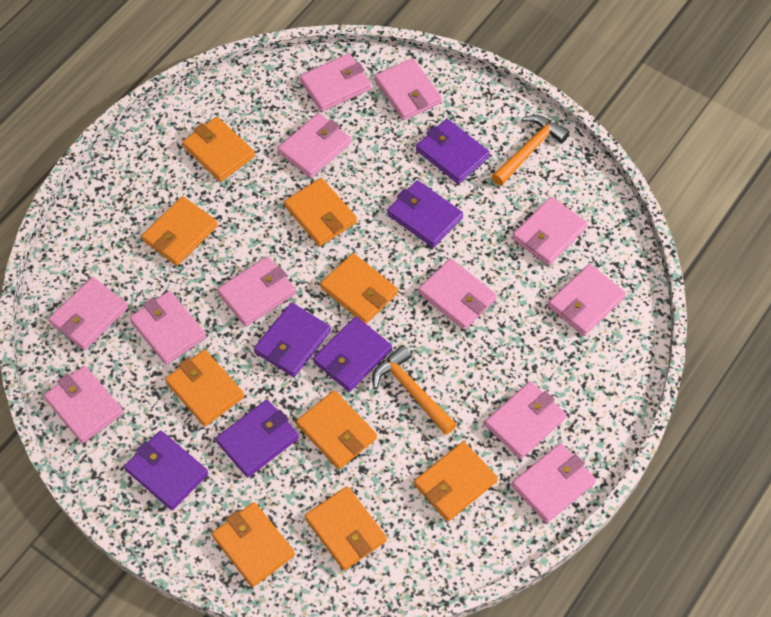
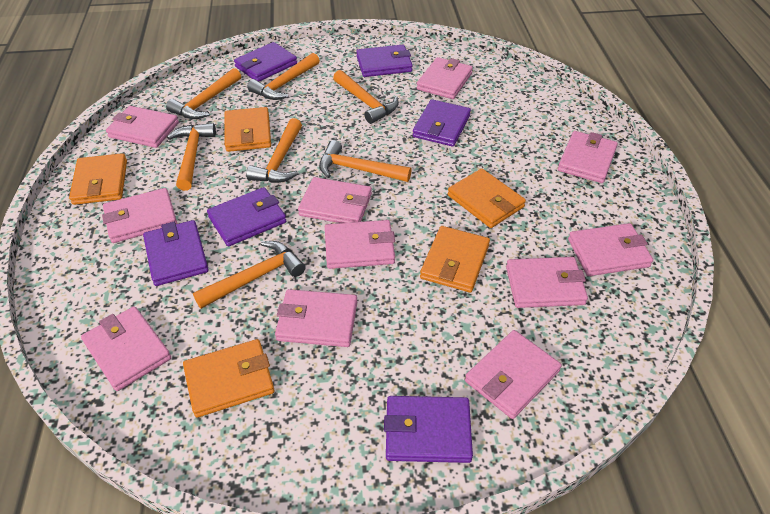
orange hammer: [372,345,457,435] [492,115,570,186] = 2 -> [166,68,241,119] [167,123,216,191] [193,241,306,309] [246,118,302,183] [247,53,320,100] [319,140,412,182] [333,70,398,124] = 7
orange wallet: [141,196,218,266] [165,350,244,426] [182,117,255,182] [212,502,295,587] [284,178,357,246] [296,390,377,469] [305,486,387,570] [320,253,398,324] [414,441,498,521] = 9 -> [69,153,127,205] [183,339,275,418] [225,107,271,152] [420,226,490,293] [448,169,526,228] = 5
pink wallet: [44,366,124,443] [48,277,128,350] [130,291,206,365] [217,256,296,327] [278,113,351,178] [300,53,371,112] [375,58,442,120] [418,258,497,330] [484,381,566,459] [512,196,588,266] [512,443,596,523] [548,264,626,336] = 12 -> [81,306,171,391] [102,188,177,243] [106,106,179,148] [275,289,357,347] [298,177,372,223] [325,220,395,269] [417,57,473,99] [465,330,562,419] [506,257,588,308] [558,131,618,183] [568,223,653,276] = 11

